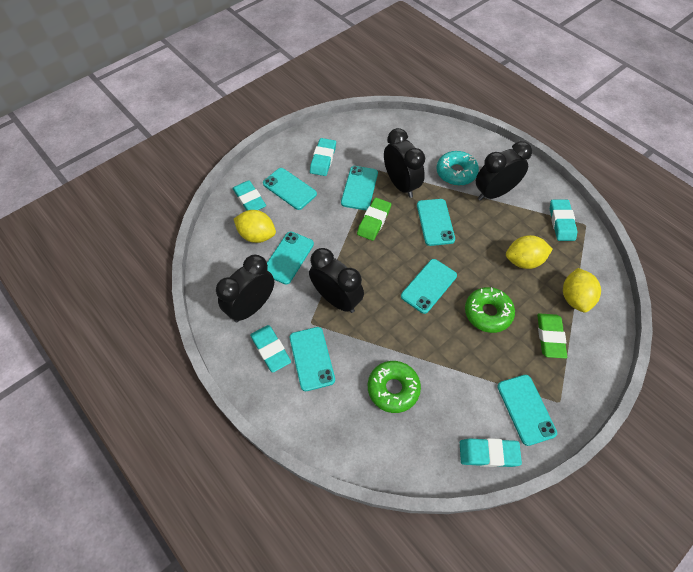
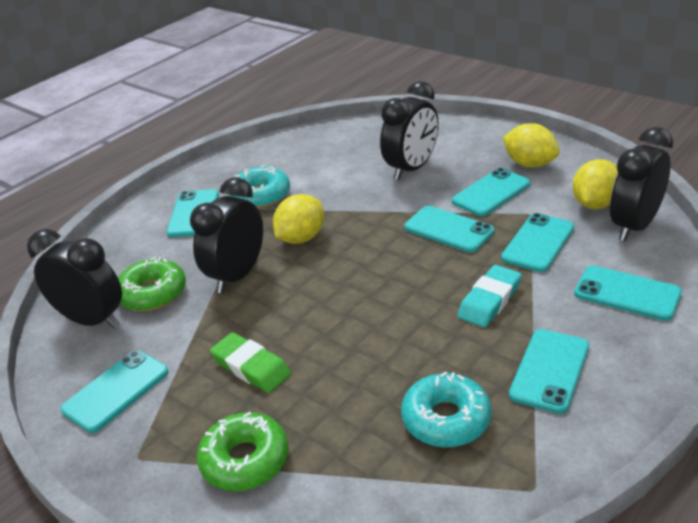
green eraser: [357,198,391,241] [537,313,567,359] = 2 -> [210,332,291,393] = 1
turquoise donut: [437,151,479,186] = 1 -> [230,165,290,208] [401,372,492,447] = 2
turquoise eraser: [232,180,266,211] [250,325,291,373] [310,138,336,176] [460,438,522,467] [550,200,577,241] = 5 -> [458,265,522,327] = 1

